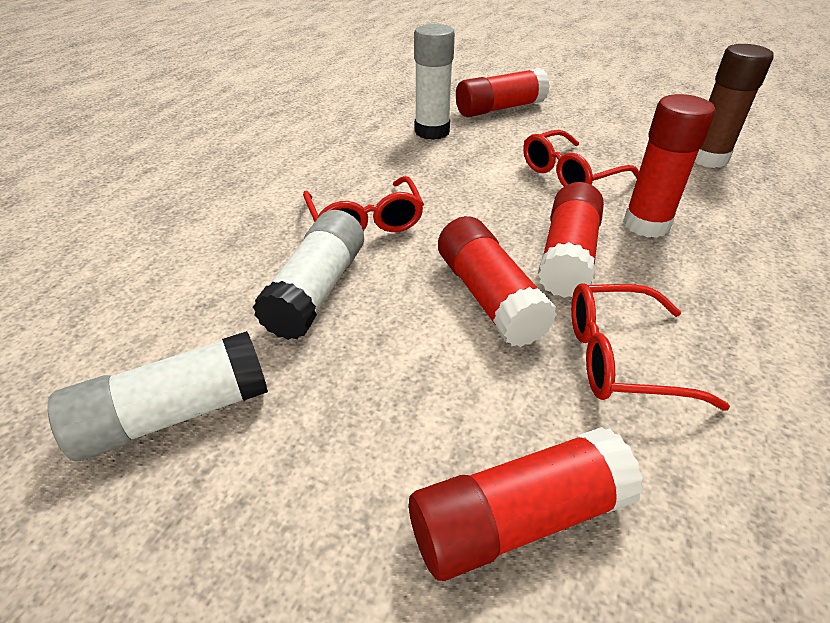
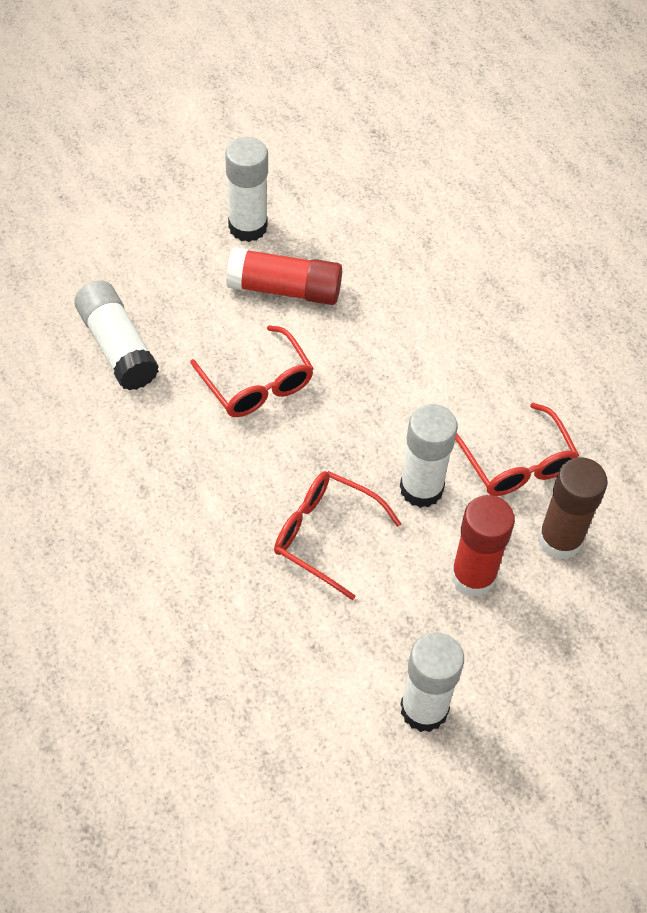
red glue stick: [409,427,643,581] [438,216,557,347] [456,68,550,117] [538,182,604,298] [623,94,716,238] = 5 -> [226,247,342,305] [451,495,515,597] = 2
white glue stick: [48,331,268,461] [253,210,364,340] [414,24,455,140] = 3 -> [74,280,159,390] [225,137,268,242] [400,404,458,508] [400,632,464,732] = 4

